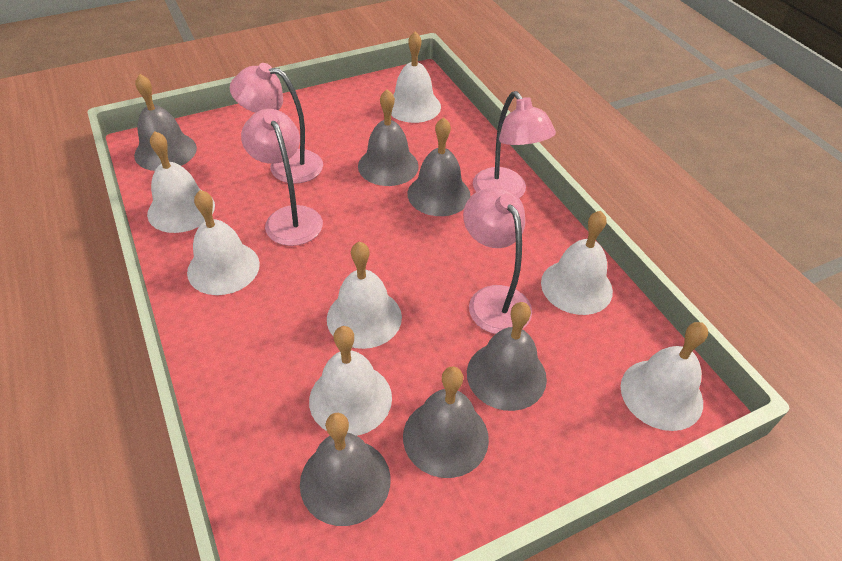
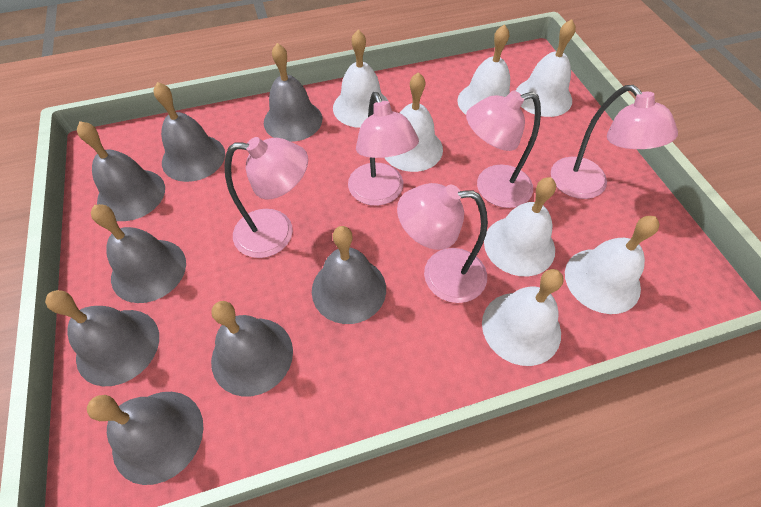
grey bell: [134,74,197,171] [300,413,391,526] [358,89,419,186] [403,366,489,478] [408,117,470,216] [467,302,547,411] = 6 -> [45,290,159,386] [77,121,165,221] [87,392,203,485] [91,204,186,303] [153,82,225,182] [211,301,293,396] [264,43,322,142] [312,226,386,324] = 8
pink lamp: [230,63,323,184] [241,109,323,246] [463,187,532,334] [473,91,556,198] = 4 -> [224,137,308,258] [348,92,419,206] [397,183,488,303] [466,91,541,208] [551,85,678,199] = 5

